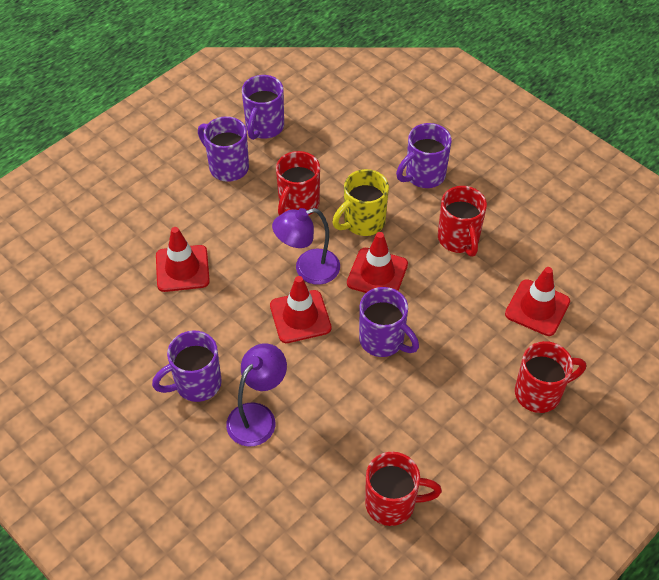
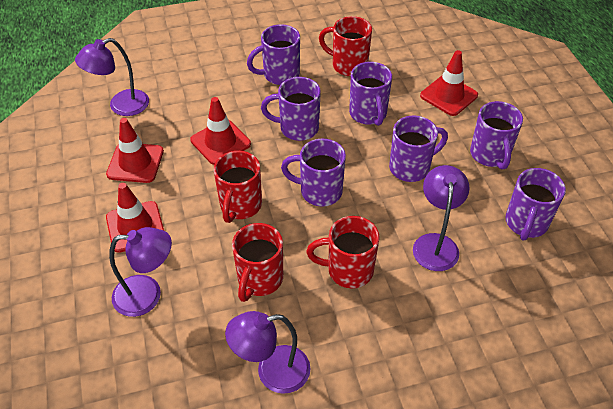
purple lamp: [226,343,287,446] [272,208,340,285] = 2 -> [75,38,149,116] [109,227,172,317] [225,311,310,394] [413,165,470,271] = 4
purple mug: [152,330,222,402] [198,116,249,182] [242,75,284,140] [359,287,419,357] [396,123,452,188] = 5 -> [247,24,300,85] [261,77,321,141] [281,139,346,207] [349,62,392,126] [389,116,448,182] [470,101,523,170] [505,168,566,241] = 7
yellow mug: [332,169,389,236] = 1 -> none = 0

